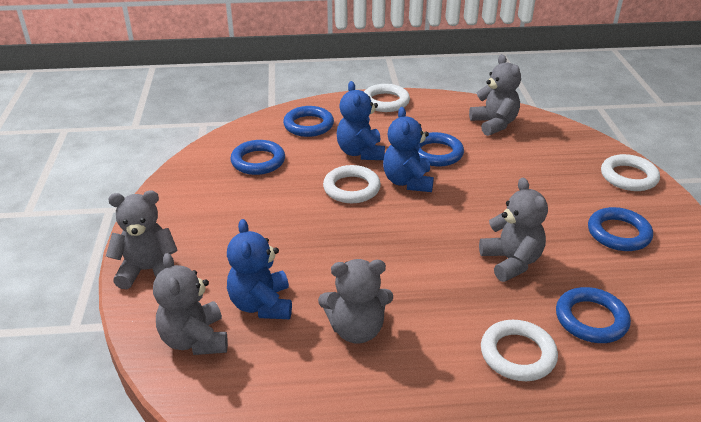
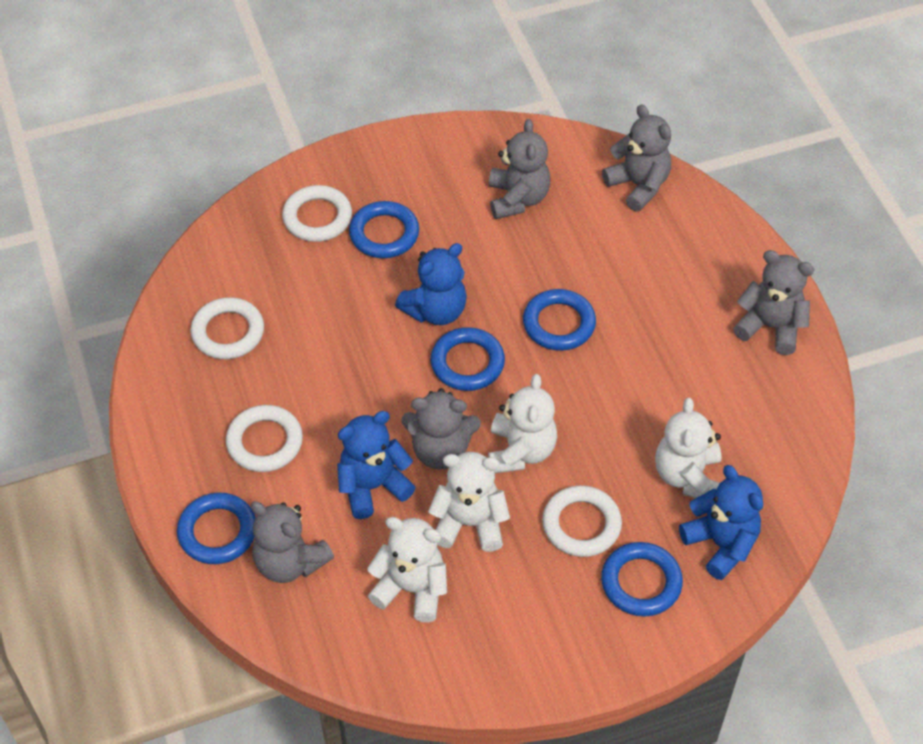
white teddy bear: none = 0 -> [367,517,447,622] [428,452,510,552] [488,374,557,473] [655,398,721,498] = 4

